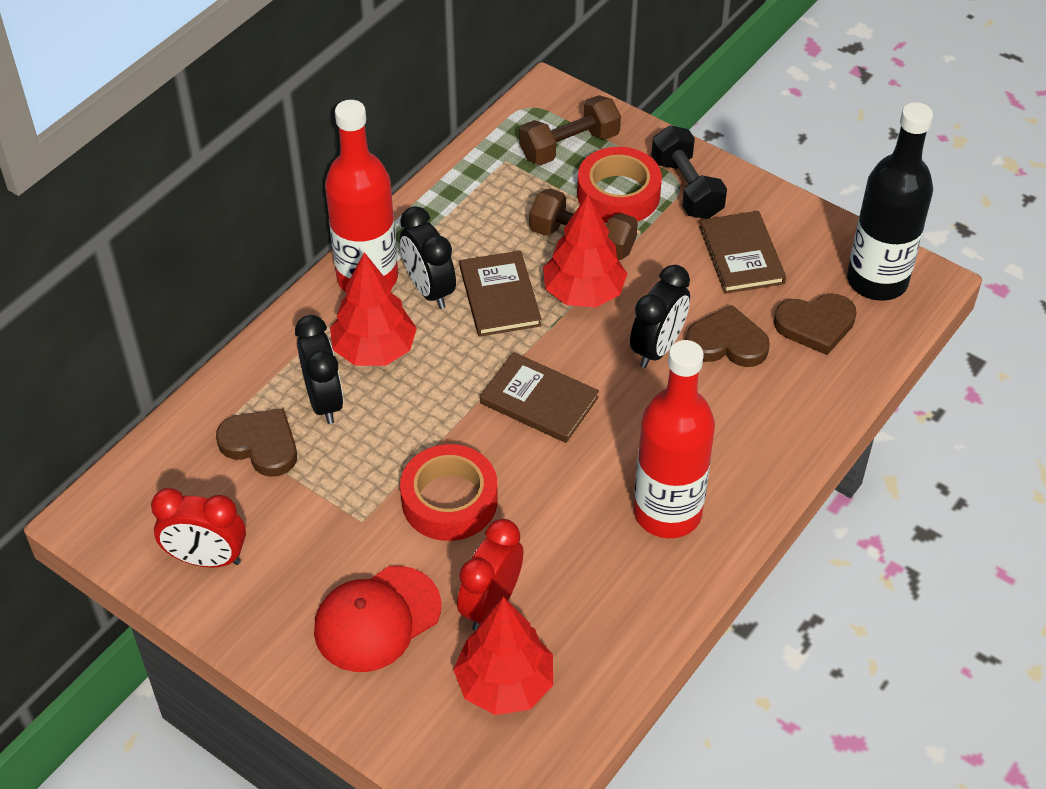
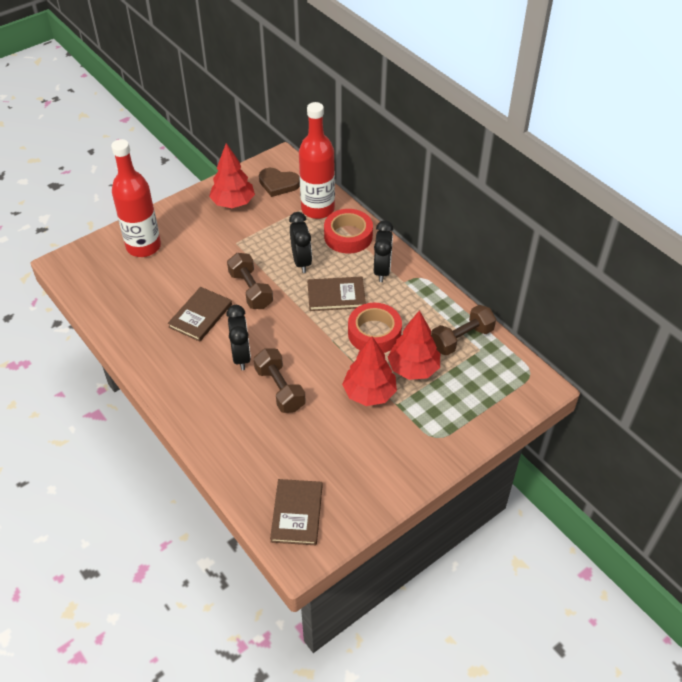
black bottle: [847,102,933,301] = 1 -> none = 0
black dumbbell: [651,125,727,219] = 1 -> none = 0
brown dumbbell: [519,95,621,165] [529,188,638,260] = 2 -> [227,253,273,309] [254,349,306,413] [431,305,496,355] = 3
brown heart: [216,408,297,477] [686,305,770,367] [774,294,857,355] = 3 -> [259,168,300,197] = 1
red cap: [314,566,441,672] = 1 -> none = 0
red clock: [151,488,246,567] [457,519,523,631] = 2 -> none = 0

